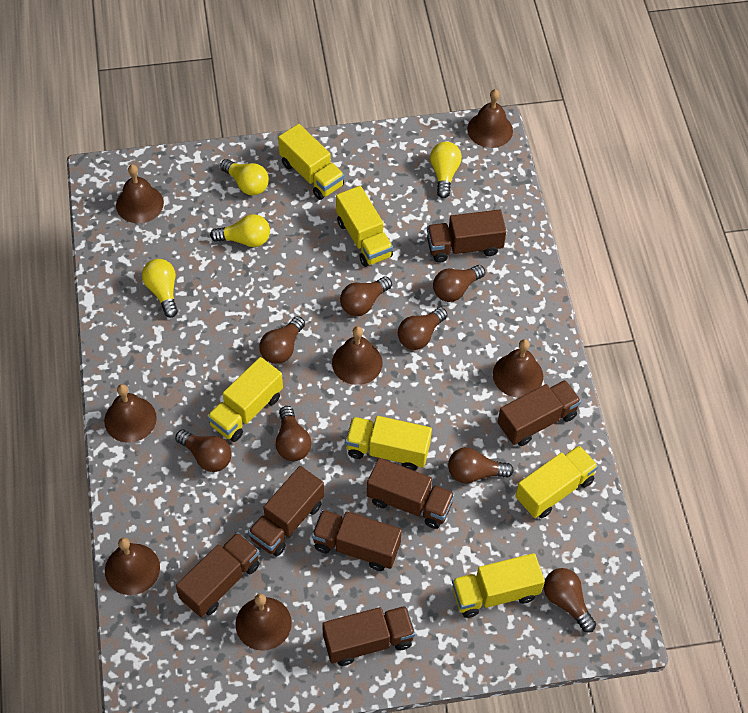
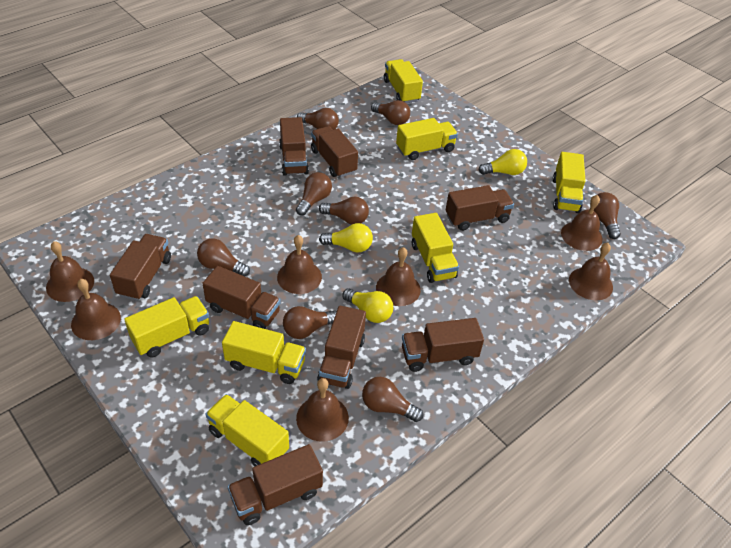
brown truck: [176,532,260,617] [248,466,324,556] [312,510,402,571] [322,606,415,666] [367,458,455,529] [427,210,506,263] [498,380,581,446] = 7 -> [110,234,171,301] [202,266,281,329] [228,444,323,525] [279,117,309,176] [311,126,358,178] [317,306,366,389] [402,318,484,372] [446,185,514,231] = 8
yellow light bulb: [142,259,178,318] [210,214,270,247] [220,159,269,195] [430,142,462,198] = 4 -> [319,223,373,252] [342,288,393,323] [478,149,527,175] = 3
yellow truck: [207,357,283,442] [278,124,344,200] [336,186,393,267] [345,416,432,471] [452,553,545,618] [515,445,598,518] = 6 -> [124,296,209,358] [205,394,289,467] [222,321,306,384] [384,59,423,103] [396,118,458,160] [412,213,459,283] [553,152,585,213] = 7

